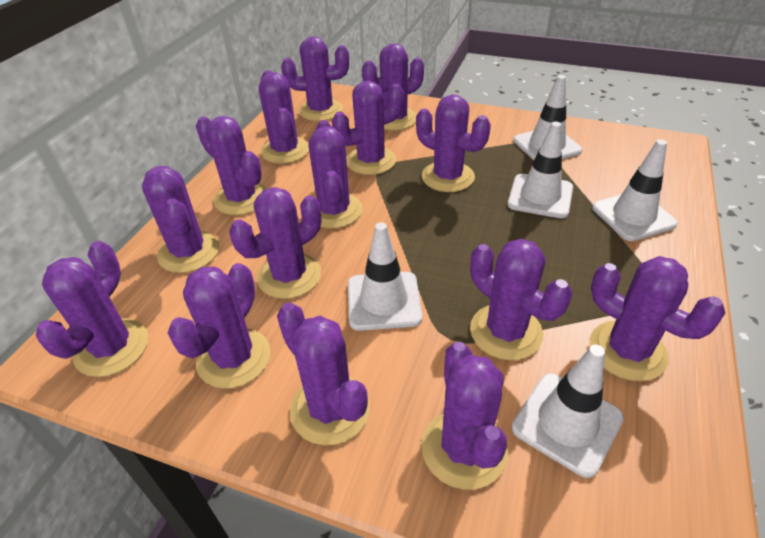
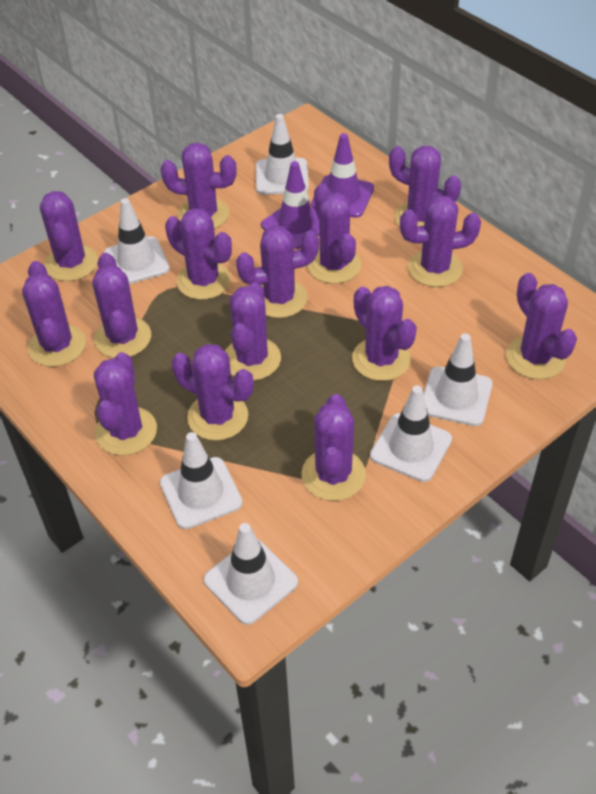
purple traffic cone: none = 0 -> [261,161,320,249] [311,133,374,218] = 2
white traffic cone: [348,222,422,331] [508,122,573,218] [512,344,624,478] [513,75,582,160] [592,139,678,241] = 5 -> [104,198,170,284] [160,432,243,529] [204,523,298,625] [256,114,309,195] [370,385,452,482] [424,333,492,426] = 6

